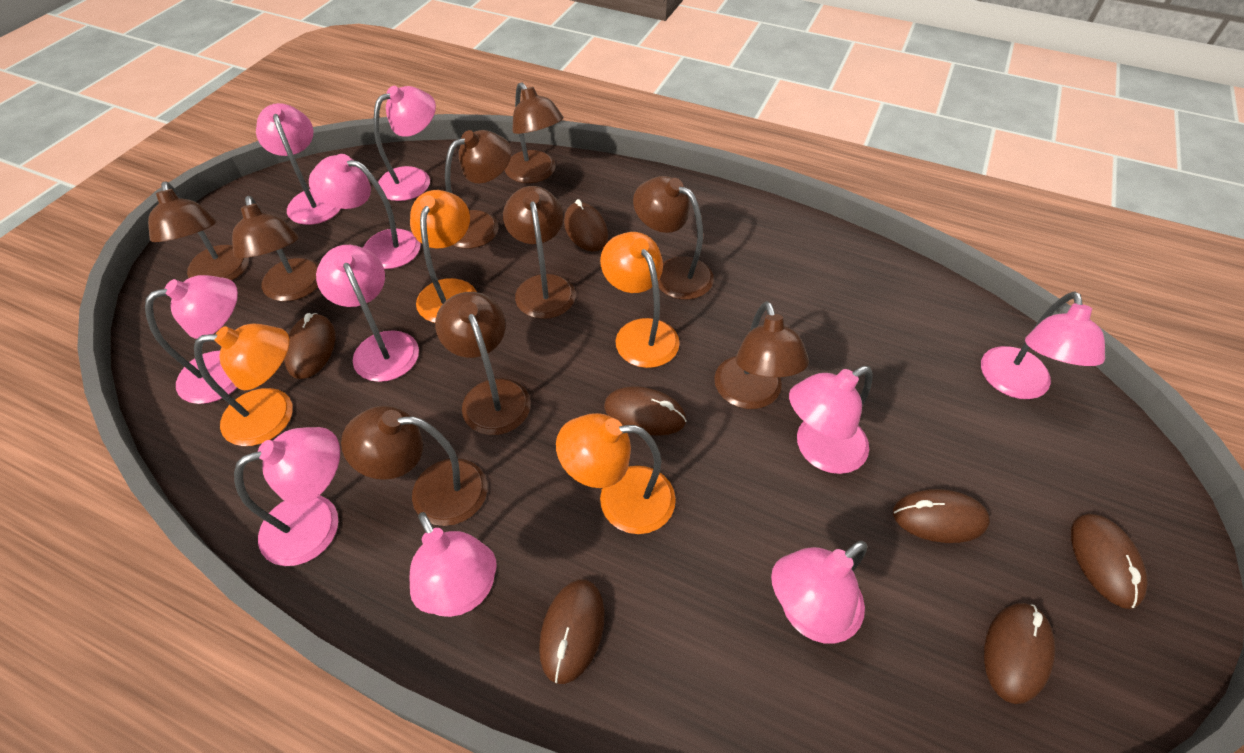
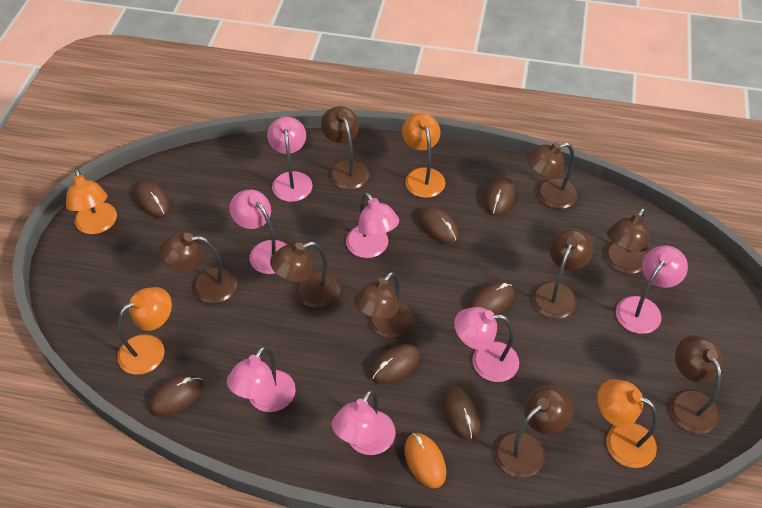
orange mouse: none = 0 -> [405,433,446,488] = 1
pink lamp: [145,275,238,404] [234,427,340,566] [256,103,341,225] [309,154,421,269] [316,245,419,382] [373,86,436,201] [410,512,497,617] [771,541,867,644] [789,366,873,474] [981,291,1105,399] = 10 -> [227,347,296,412] [229,190,287,274] [267,117,313,202] [332,390,396,455] [346,192,399,258] [454,307,519,382] [616,246,688,334] = 7

